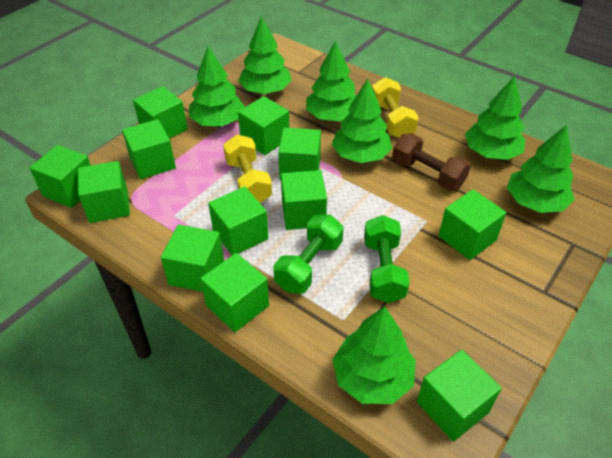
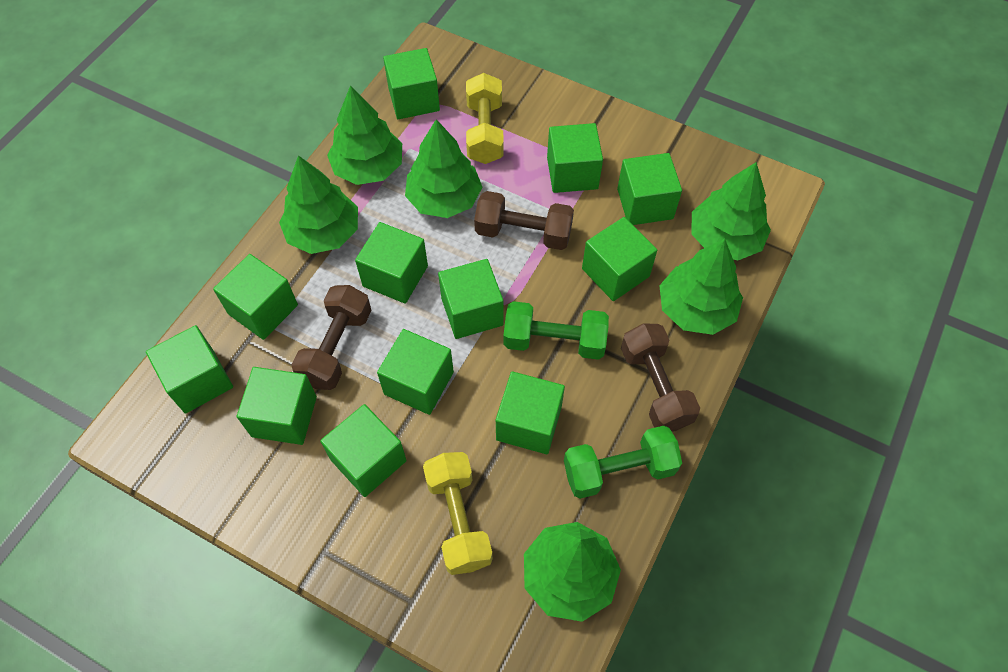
brown dumbbell: [392,133,471,191] = 1 -> [292,285,371,390] [474,191,574,250] [621,324,700,432] = 3
green tree: [189,46,245,126] [238,16,292,94] [306,41,356,121] [332,79,392,163] [333,306,416,404] [465,76,526,160] [507,125,575,213] = 7 -> [279,155,358,254] [327,85,402,185] [405,119,482,218] [524,522,621,622] [659,239,743,335] [692,162,771,260] = 6

